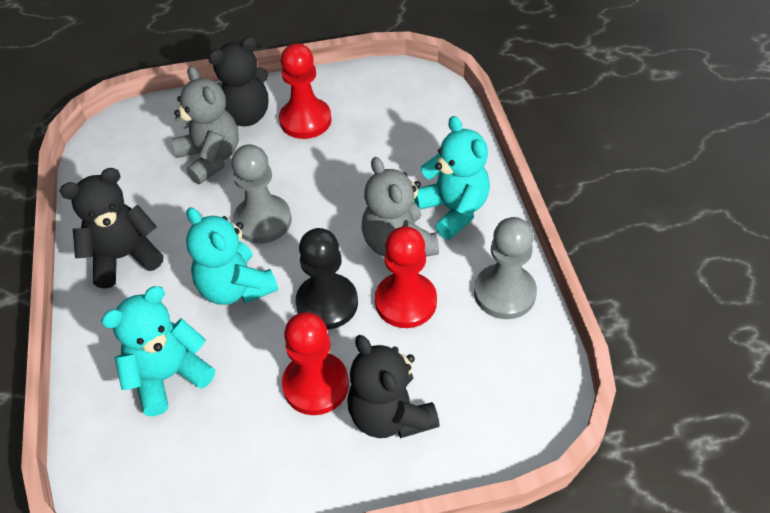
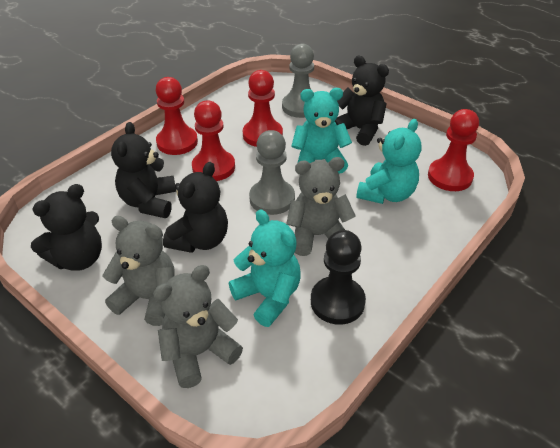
black teddy bear: [60,168,163,288] [208,36,268,127] [347,335,440,438] = 3 -> [31,184,102,271] [111,122,176,218] [163,162,228,253] [334,56,389,146] = 4
grey teddy bear: [172,66,239,184] [362,157,439,257] = 2 -> [103,216,175,326] [153,265,243,388] [286,157,356,256] = 3
red pawn: [279,43,332,139] [282,312,349,415] [375,226,437,328] = 3 -> [156,77,198,155] [192,101,235,181] [243,70,283,147] [428,109,479,191] = 4

